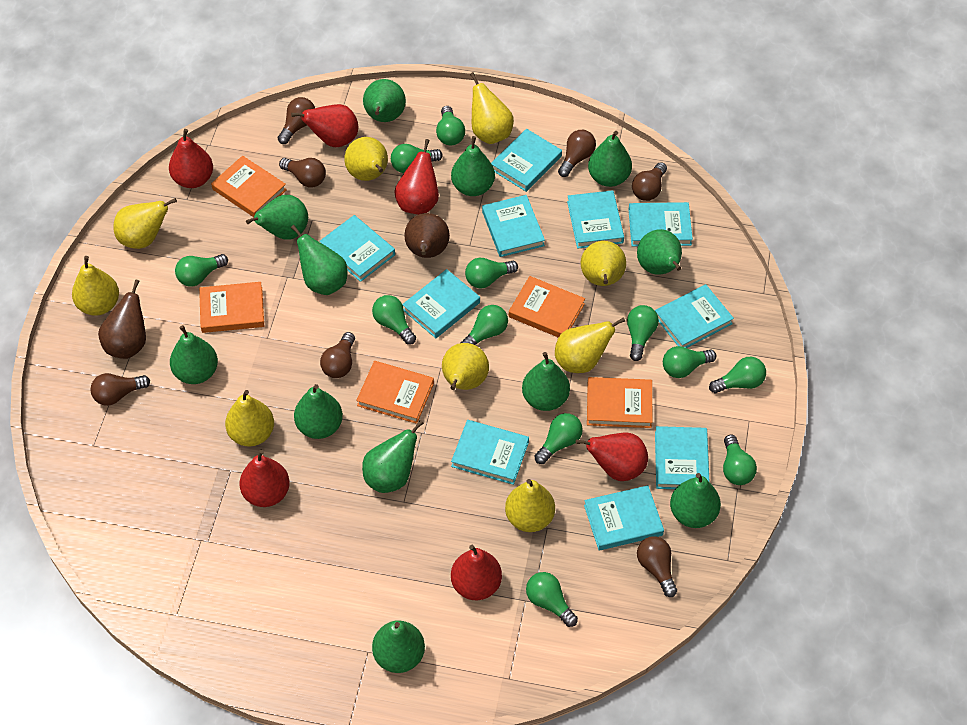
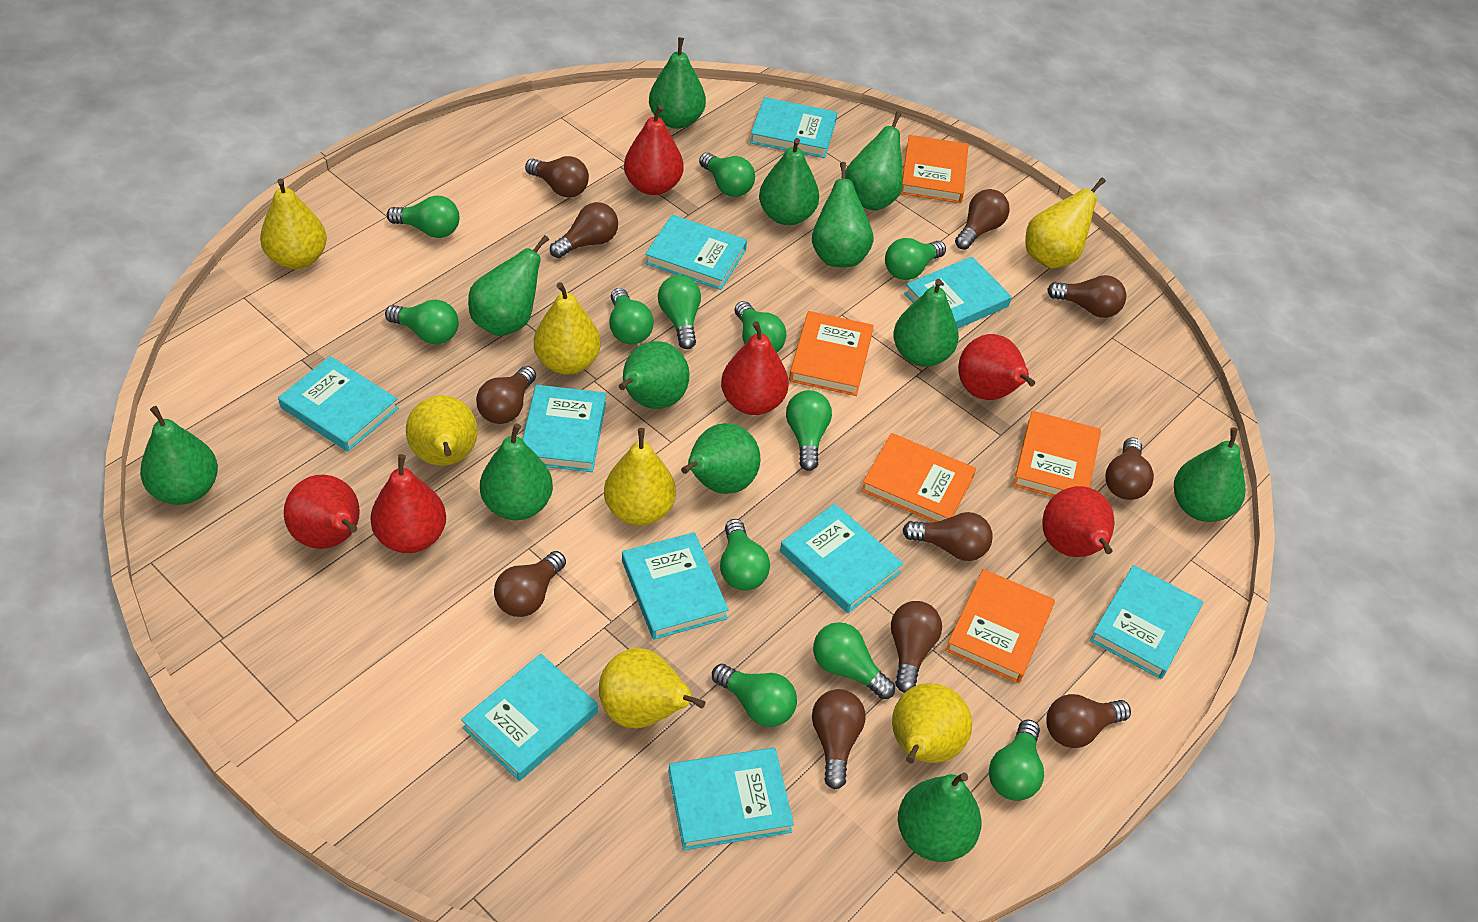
brown light bulb: [90,373,150,406] [278,97,315,144] [279,158,326,188] [320,332,355,378] [558,130,596,177] [632,162,667,201] [637,536,677,597] = 7 -> [476,366,536,424] [494,551,566,617] [525,156,589,198] [550,202,618,258] [812,689,865,790] [891,601,942,693] [902,512,993,561] [955,189,1009,250] [1046,694,1131,748] [1047,275,1126,318] [1106,437,1154,500] = 11
brown pear: [98,279,146,359] [404,213,450,258] = 2 -> none = 0
yellow pear: [72,256,119,316] [113,198,177,249] [225,390,274,446] [344,137,388,181] [442,343,489,390] [470,72,514,144] [505,479,555,532] [555,317,625,373] [581,241,626,286] = 9 -> [260,178,327,269] [406,395,478,466] [534,282,601,375] [599,648,706,729] [604,428,676,526] [892,683,972,764] [1025,178,1106,269] = 7

